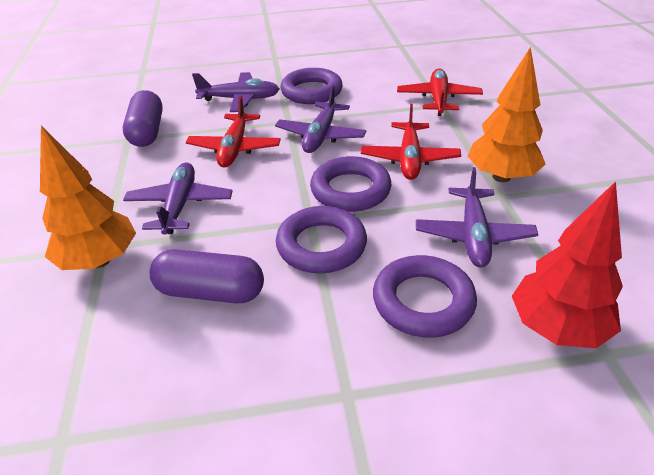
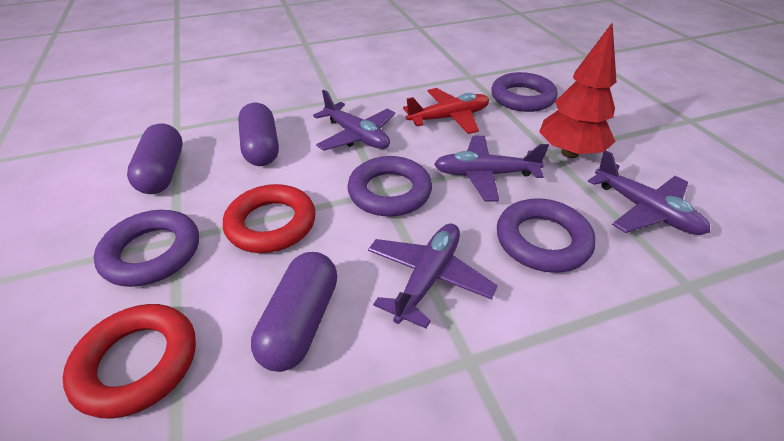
orange tree: [40,126,136,270] [468,47,546,182] = 2 -> none = 0
purple capsule: [123,90,163,147] [150,249,264,303] = 2 -> [127,123,183,194] [238,103,279,166] [251,252,337,372] = 3
red plane: [186,96,281,167] [361,104,461,180] [397,68,483,116] = 3 -> [403,88,489,134] = 1
red ring: none = 0 -> [63,304,196,419] [223,184,316,253] = 2

